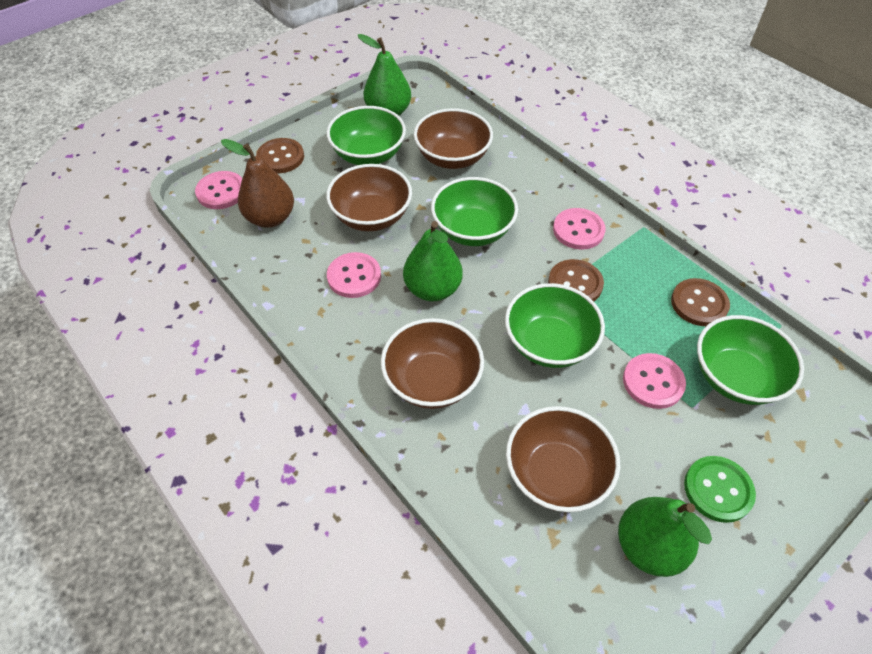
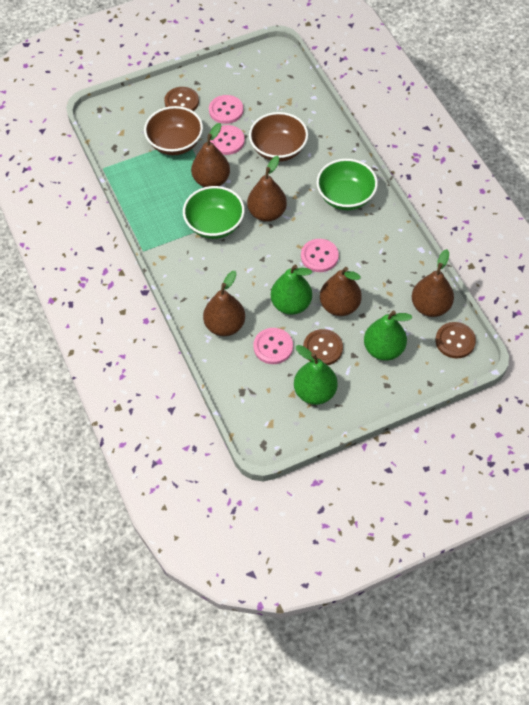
brown bowl: [326,164,412,231] [381,318,484,409] [414,108,493,169] [506,406,620,512] = 4 -> [144,106,203,155] [249,112,308,162] = 2
brown pear: [221,139,294,228] = 1 -> [191,123,230,187] [203,271,245,336] [247,156,287,222] [320,267,362,316] [412,249,454,317] = 5
green bowl: [326,106,406,165] [431,177,518,246] [505,283,605,368] [697,315,804,405] = 4 -> [183,186,245,239] [316,159,378,210] = 2
green button: [684,456,756,523] = 1 -> none = 0

